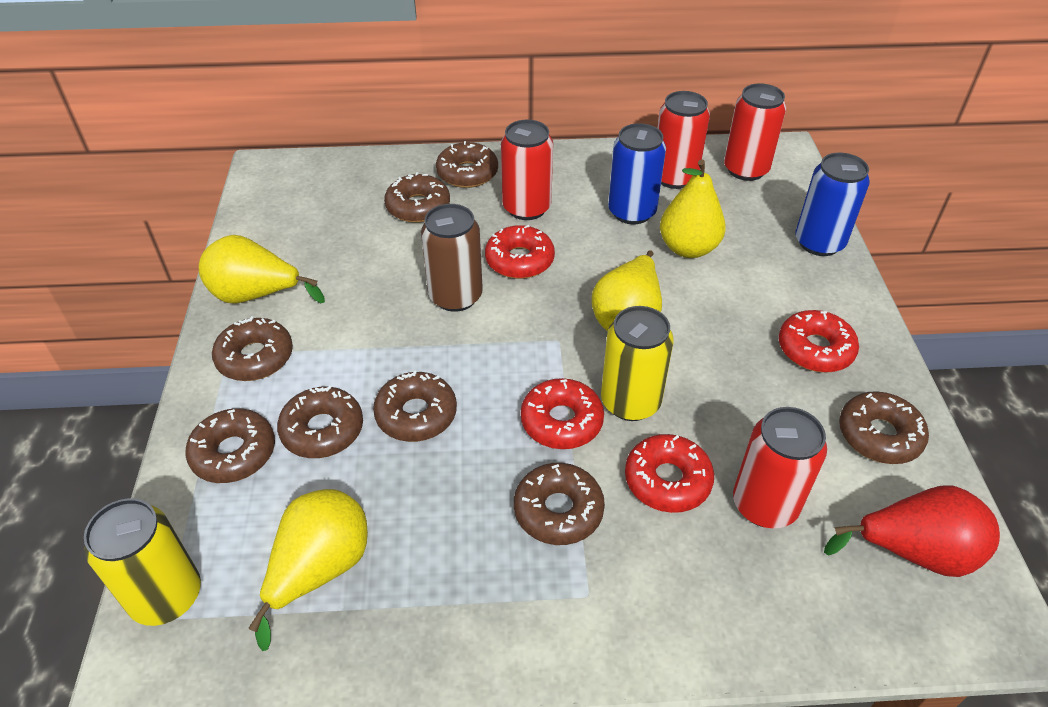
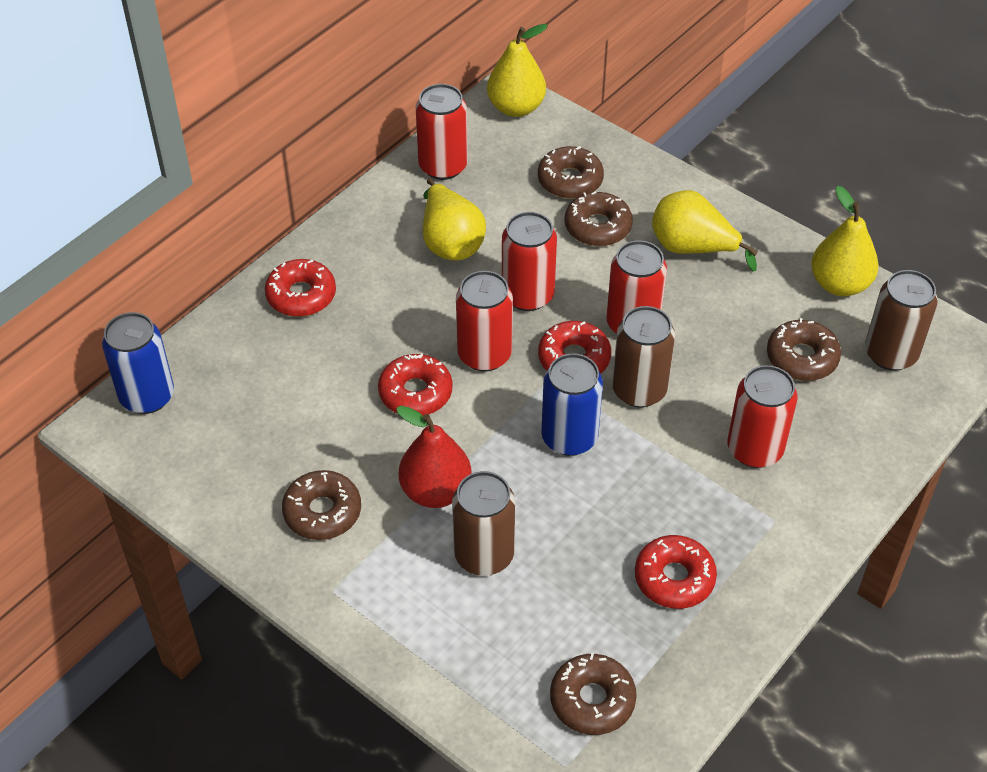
brown can: [421,204,483,312] = 1 -> [452,471,515,576] [612,306,675,408] [865,270,938,371] = 3
brown donut: [185,408,275,483] [212,316,293,381] [277,386,363,458] [373,371,457,442] [384,172,450,223] [436,141,498,188] [514,463,605,545] [839,391,929,464] = 8 -> [282,470,361,540] [538,146,604,199] [550,653,637,735] [564,191,633,246] [767,318,841,381] = 5
red can: [501,120,553,220] [657,91,710,189] [724,83,786,181] [733,407,827,528] = 4 -> [416,84,468,180] [456,271,513,371] [502,212,557,311] [606,240,667,334] [727,365,797,468] = 5
yellow can: [84,498,201,626] [601,306,674,421] = 2 -> none = 0

